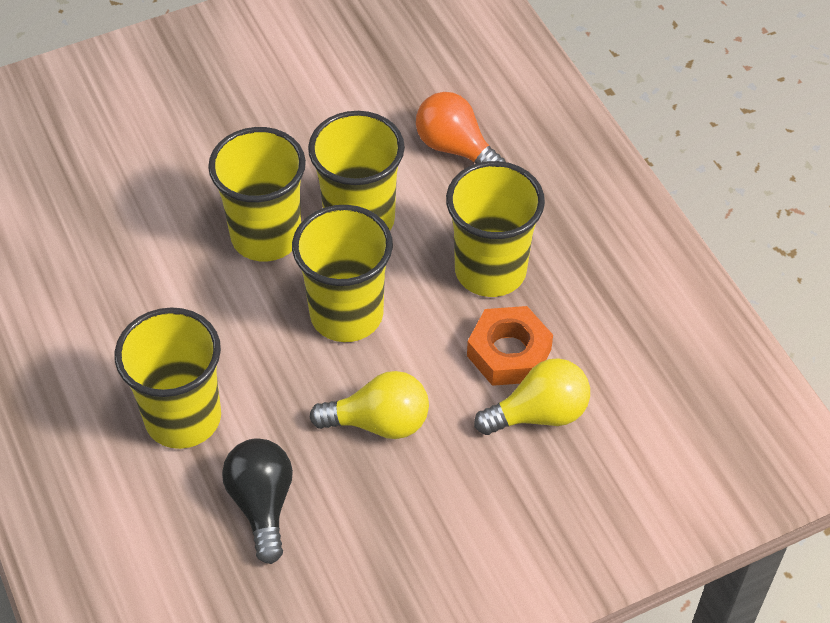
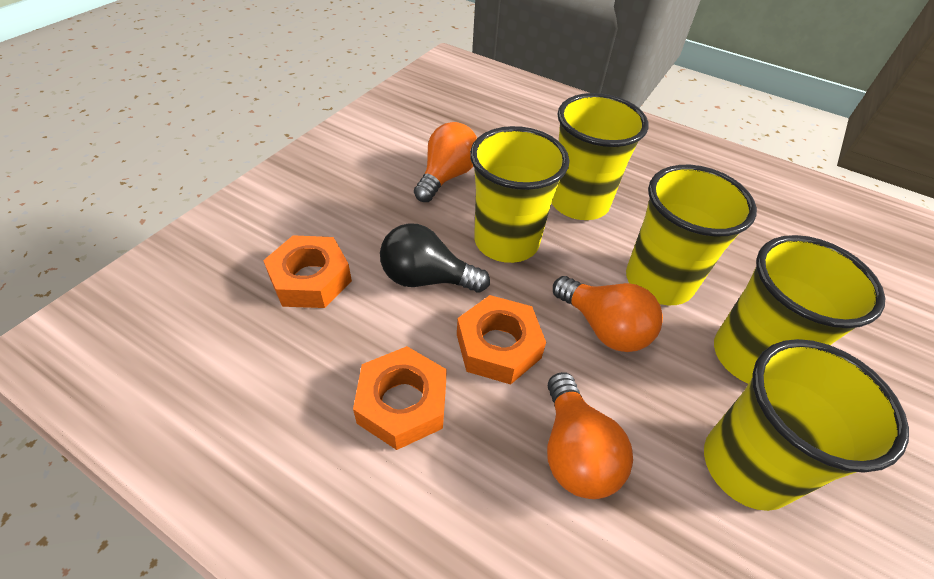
orange light bulb: [416,92,506,164] = 1 -> [414,122,477,202] [547,372,633,499] [553,276,663,352] = 3
orange nut: [467,306,553,386] = 1 -> [263,235,352,308] [353,346,447,450] [457,295,546,384] = 3
yellow light bulb: [309,371,429,439] [474,358,590,435] = 2 -> none = 0

